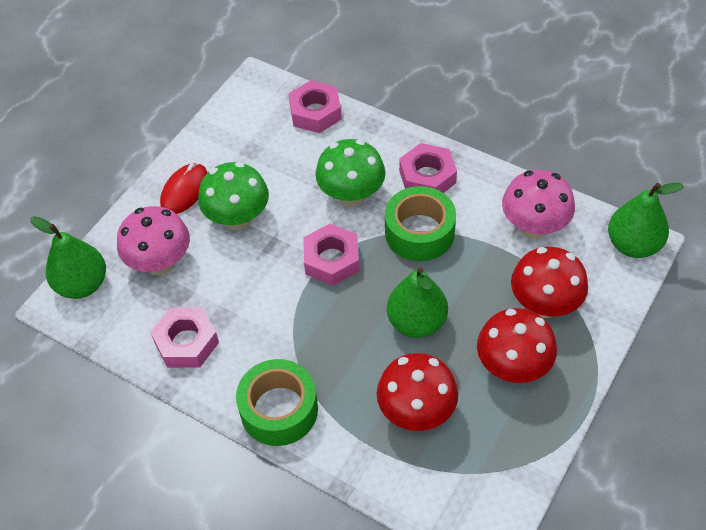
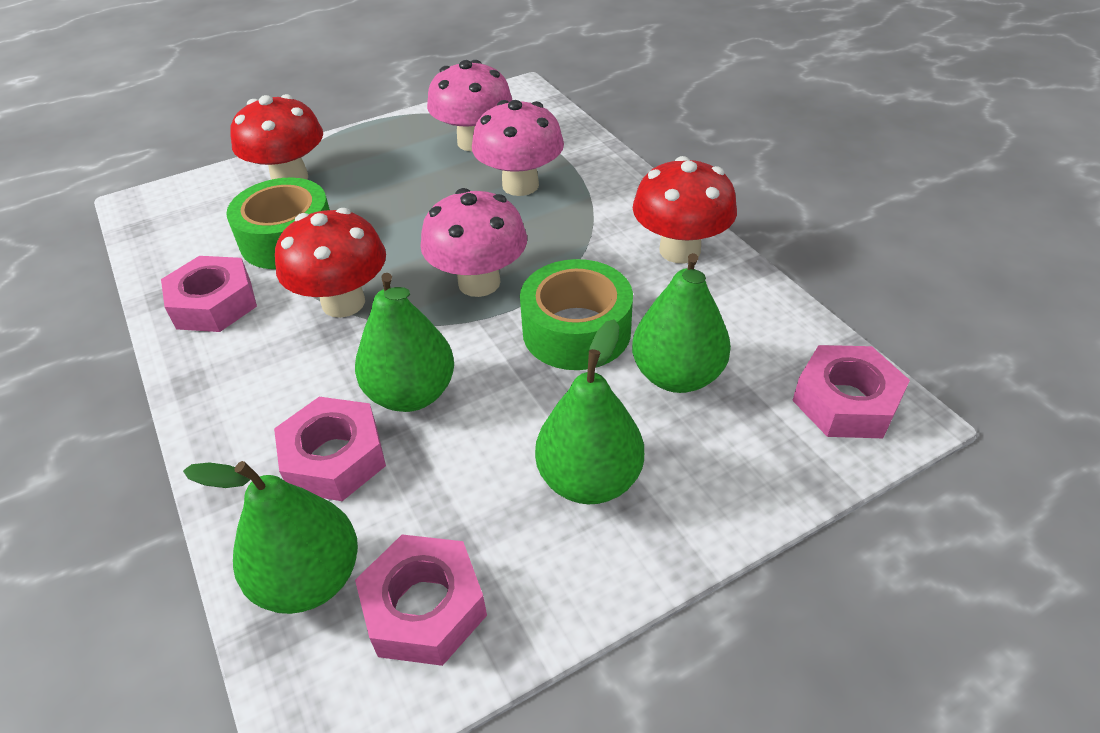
green mushroom: [198,162,269,230] [315,139,386,207] = 2 -> none = 0
green pear: [30,216,106,299] [387,267,448,338] [608,183,684,258] = 3 -> [183,461,358,614] [355,273,454,412] [535,319,644,504] [632,253,731,393] = 4
pink mushroom: [117,206,190,275] [502,170,575,239] = 2 -> [420,188,527,297] [427,60,512,151] [472,100,564,196] = 3
red mouse: [160,163,208,214] = 1 -> none = 0

